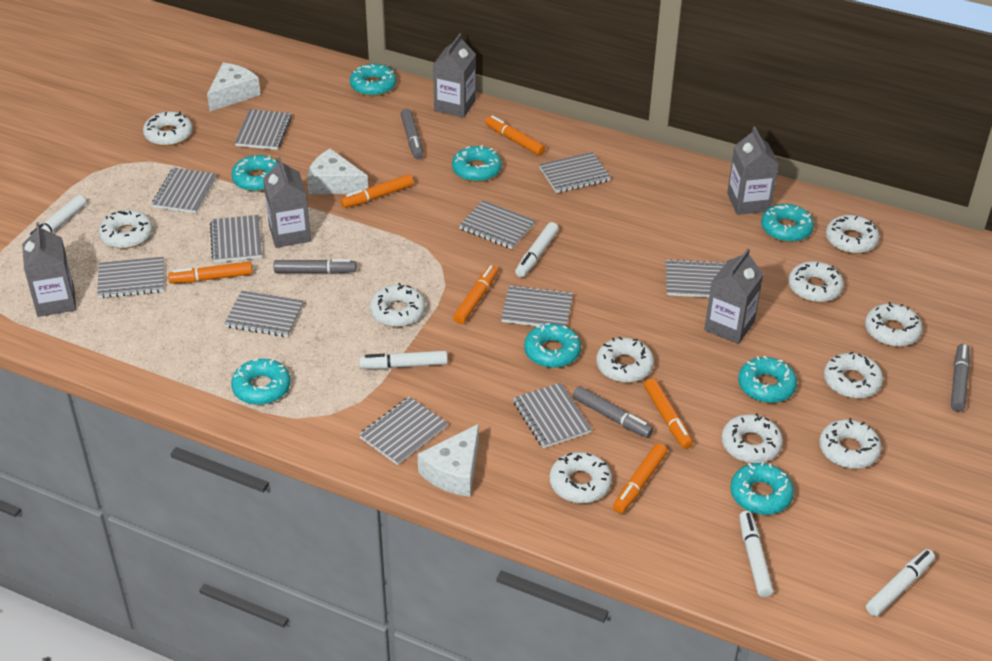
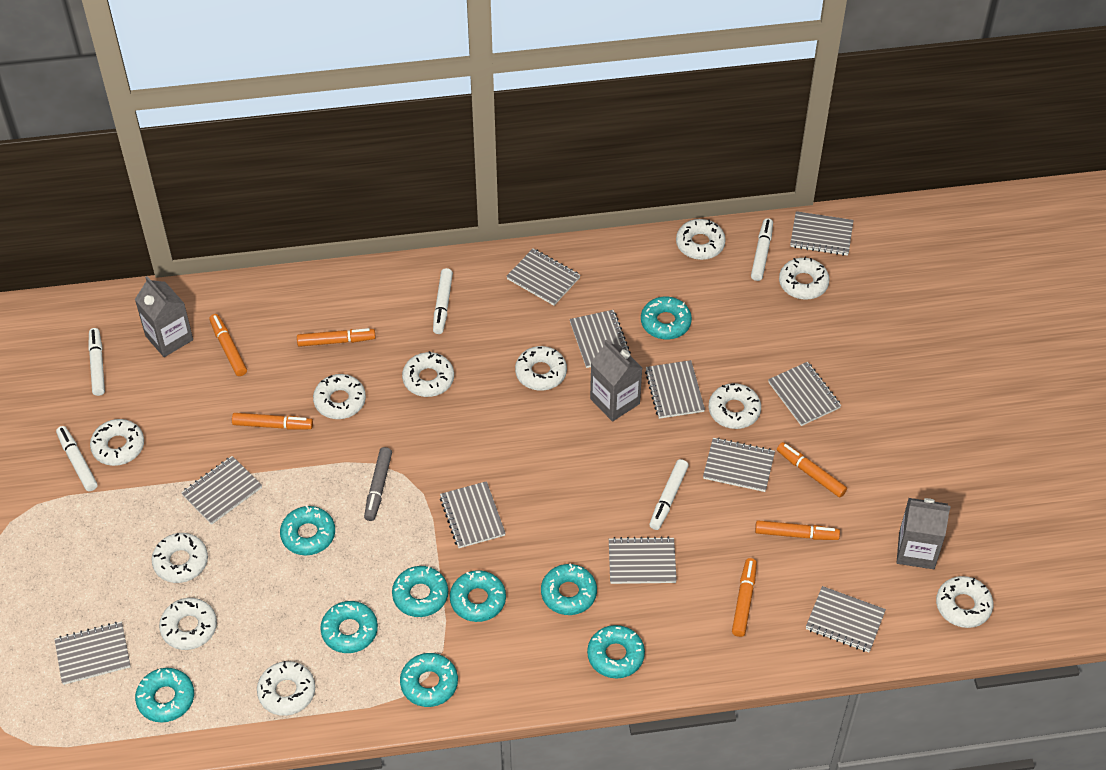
grey carton: [22,222,76,317] [263,157,311,248] [433,33,476,118] [704,248,763,344] [727,127,779,215] = 5 -> [135,276,193,357] [590,339,642,421] [896,498,951,569] = 3
grey marker: [273,259,357,274] [401,109,423,159] [573,386,653,438] [951,344,970,412] = 4 -> [364,447,392,521] = 1
turquoise donut: [231,155,278,192] [231,359,290,405] [350,64,396,96] [452,145,502,182] [524,323,581,368] [730,461,794,515] [738,356,797,403] [761,204,814,242] = 8 -> [135,668,194,722] [280,505,335,555] [320,601,378,653] [392,566,448,617] [400,653,458,707] [450,570,506,622] [541,563,597,615] [587,625,645,679] [641,296,692,339] = 9
white cheese: [207,63,261,111] [307,148,368,194] [418,424,479,497] = 3 -> none = 0

